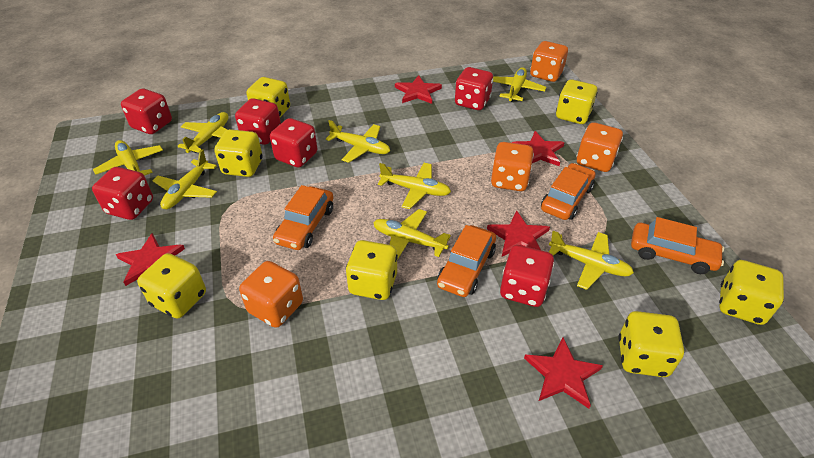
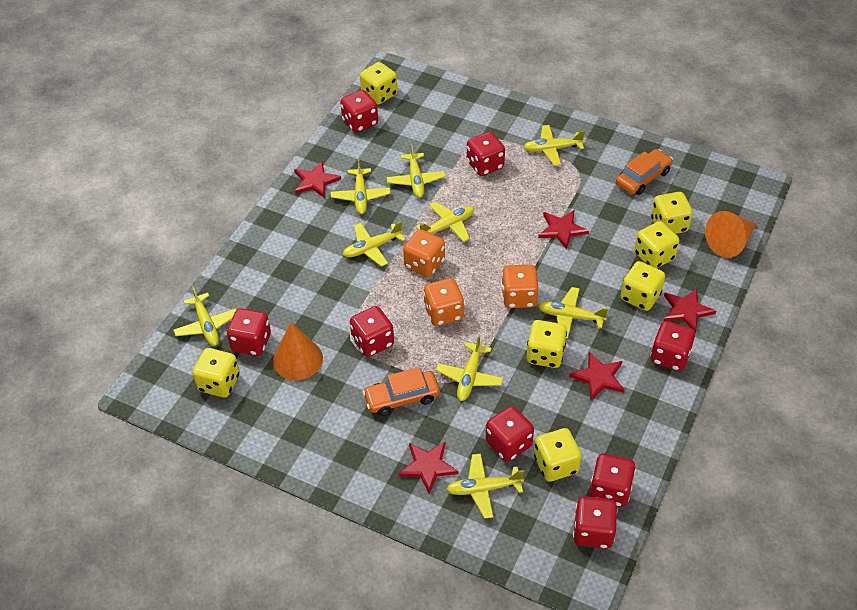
orange car: [273,185,334,250] [437,225,496,297] [541,163,595,220] [631,217,724,274] = 4 -> [362,367,440,416] [616,149,673,195] = 2
orange cone: none = 0 -> [273,322,323,380] [705,211,756,258] = 2
orange dice: [239,261,303,328] [491,142,534,191] [530,41,568,82] [576,122,623,172] = 4 -> [403,229,445,277] [423,278,464,326] [501,265,539,308] = 3
red dice: [92,167,153,220] [121,89,172,134] [235,98,281,145] [270,118,317,167] [455,67,493,110] [500,245,554,307] = 6 -> [227,308,271,356] [340,90,378,133] [350,306,394,357] [467,132,505,176] [486,406,534,462] [573,496,618,549] [590,454,636,507] [650,321,695,371] = 8
yellow plane: [93,140,163,176] [152,149,217,209] [178,112,229,153] [326,120,390,163] [373,209,451,260] [378,163,451,209] [493,67,546,102] [549,231,634,290] = 8 -> [173,286,236,346] [331,159,390,214] [343,221,406,267] [386,144,446,198] [416,202,474,242] [436,335,504,401] [446,453,524,519] [523,125,585,166] [538,287,608,339] = 9

